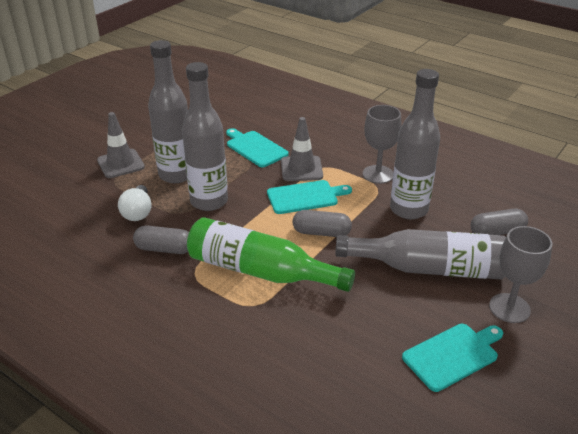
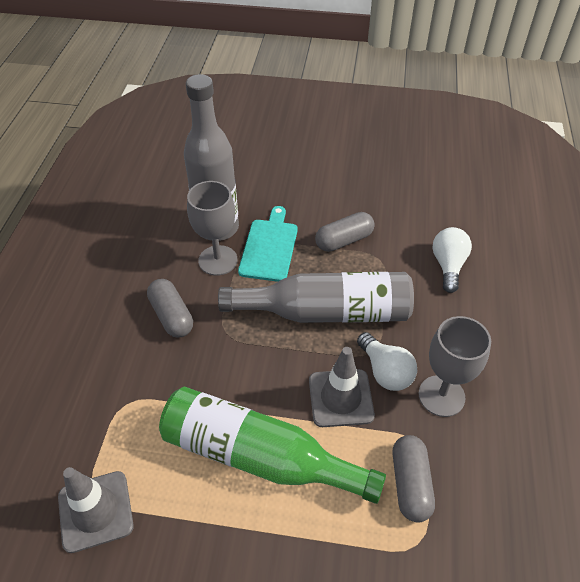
grey bottle: [148,40,188,183] [182,62,228,211] [335,229,506,280] [390,69,440,219] = 4 -> [184,74,239,241] [218,272,414,323] = 2
turquoise cutting board: [226,128,289,167] [267,180,352,214] [402,324,503,392] = 3 -> [238,206,298,282] = 1
white light bulb: [118,185,152,221] = 1 -> [357,332,417,391] [432,227,472,293] = 2

